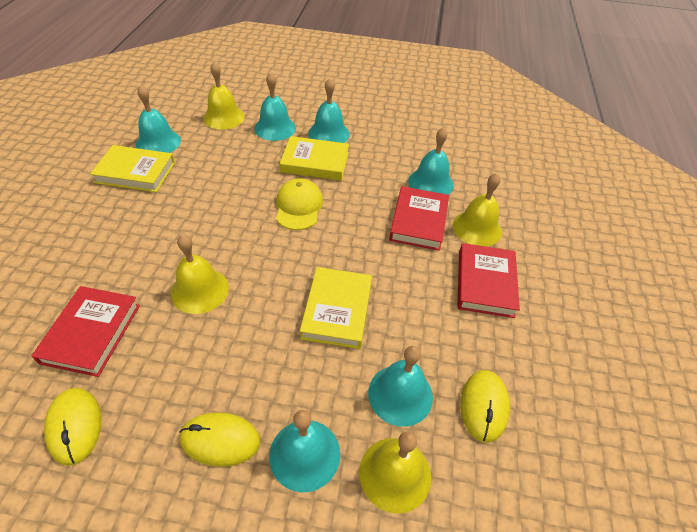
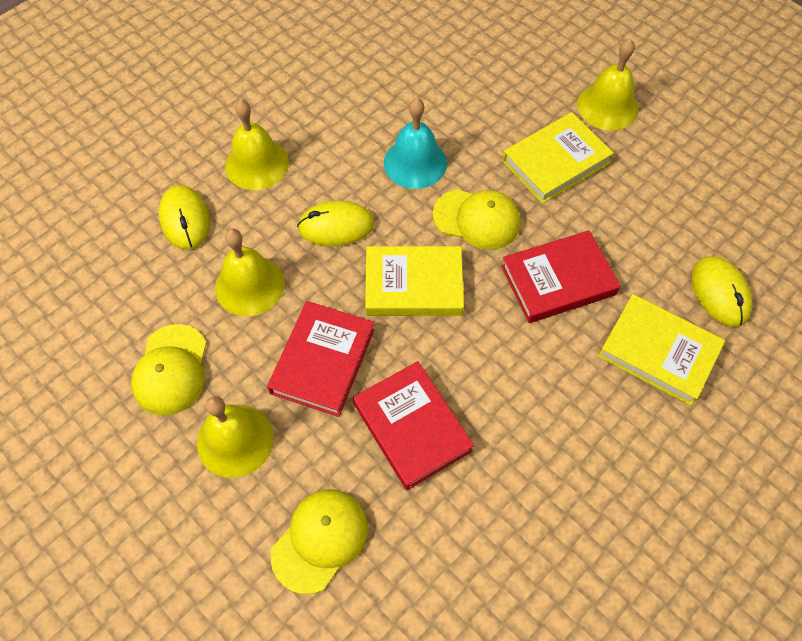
turquoise bell: [136,85,181,153] [254,72,296,141] [269,410,340,493] [308,78,350,143] [368,346,433,427] [408,127,454,195] = 6 -> [384,98,447,189] = 1
yellow cap: [276,178,323,230] = 1 -> [131,324,207,416] [270,490,368,594] [433,189,521,250] = 3

